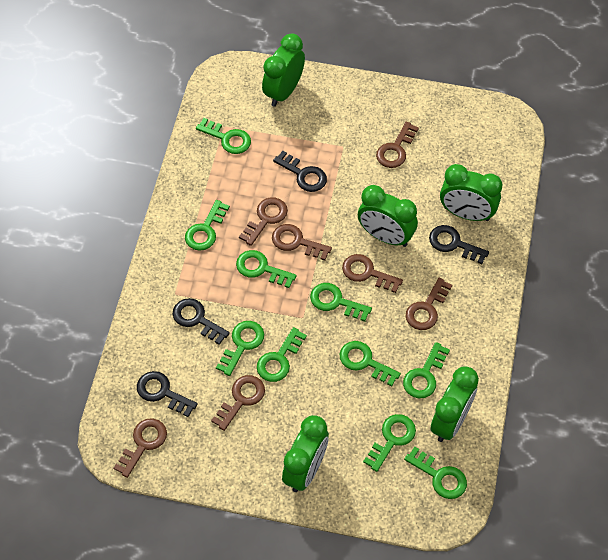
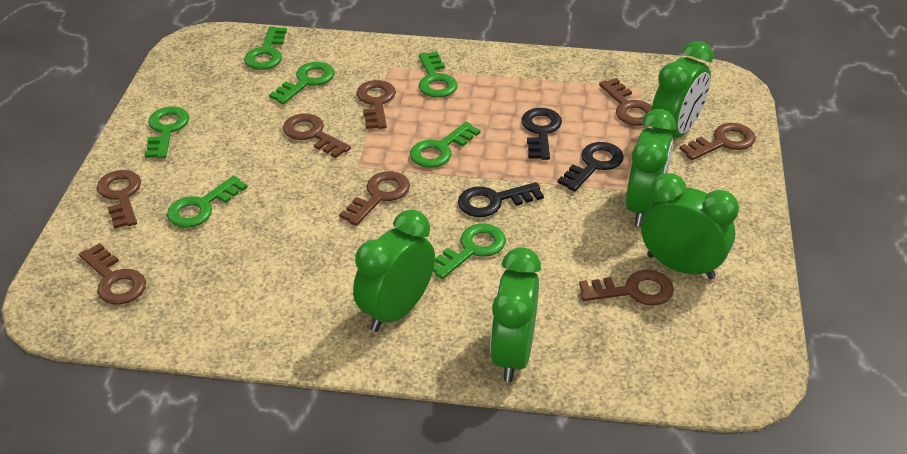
black key: [137,371,198,417] [173,298,230,345] [273,151,327,192] [429,225,489,264] = 4 -> [458,182,544,217] [521,108,562,160] [558,142,624,192] = 3
brown key: [113,418,167,478] [211,375,265,431] [239,197,288,246] [272,224,332,261] [342,254,403,293] [376,121,419,168] [406,278,452,330] = 7 -> [79,243,146,305] [97,170,141,229] [283,113,351,158] [339,171,410,226] [357,80,396,129] [579,270,674,306] [599,78,652,126] [679,123,756,160] = 8
green key: [185,200,230,251] [196,118,251,154] [216,321,264,376] [236,250,297,288] [257,327,307,382] [310,283,372,321] [340,341,401,387] [363,414,416,472] [403,342,450,398] [404,446,467,499] = 10 -> [145,107,189,158] [167,175,248,228] [244,26,287,70] [269,62,335,104] [410,122,481,168] [419,52,458,98] [433,223,506,279] = 7

